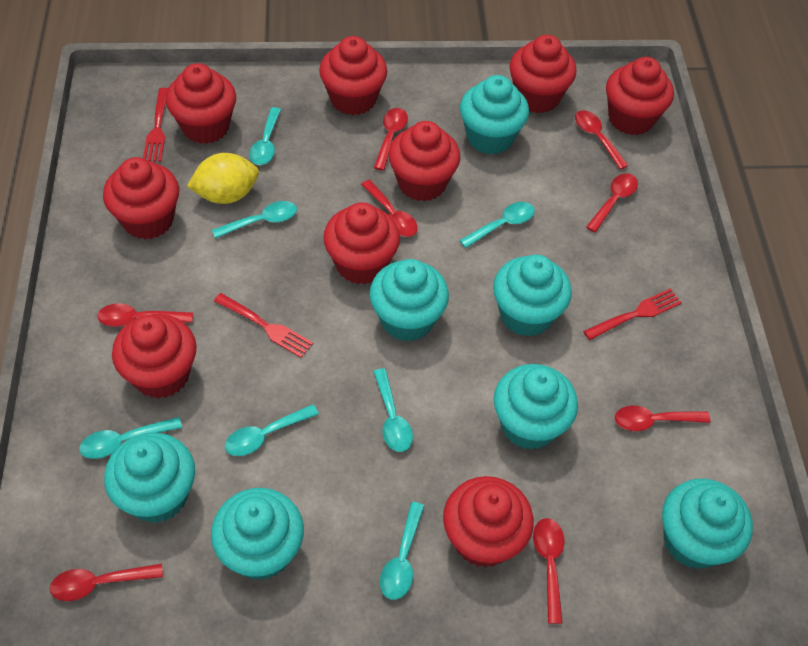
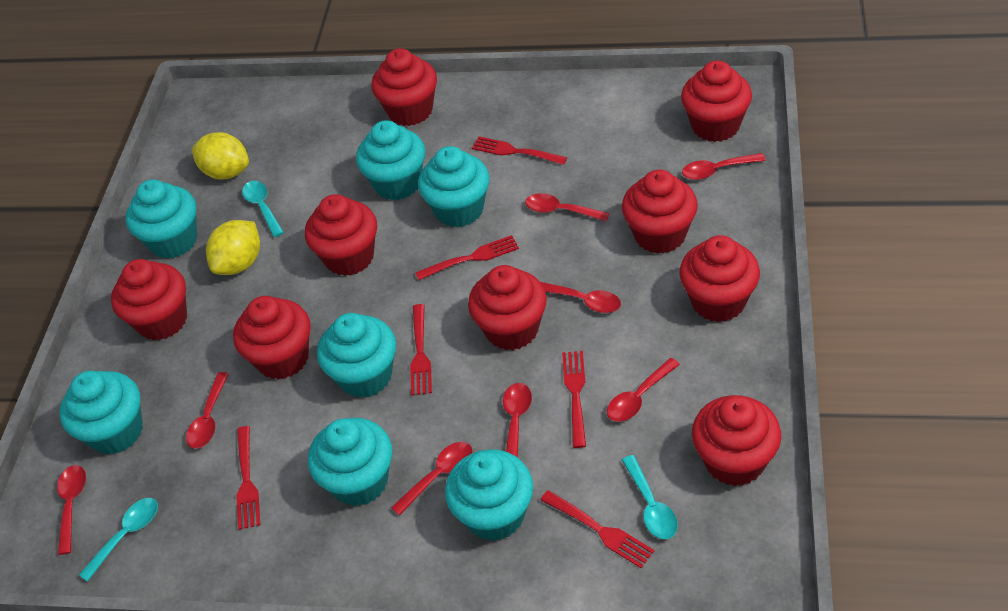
red fork: [143,88,168,162] [214,293,313,358] [583,288,682,340] = 3 -> [236,426,261,530] [410,304,432,396] [415,235,519,280] [472,136,567,165] [540,490,654,568] [562,351,586,448] = 6
turquoise spoon: [79,417,182,459] [212,201,297,239] [225,404,319,456] [249,107,281,165] [373,368,413,452] [380,502,424,600] [459,202,535,248] = 7 -> [79,498,158,582] [242,181,284,237] [622,455,678,539] = 3
yellow lemon: [187,153,259,204] = 1 -> [191,132,249,179] [206,220,260,275] = 2

